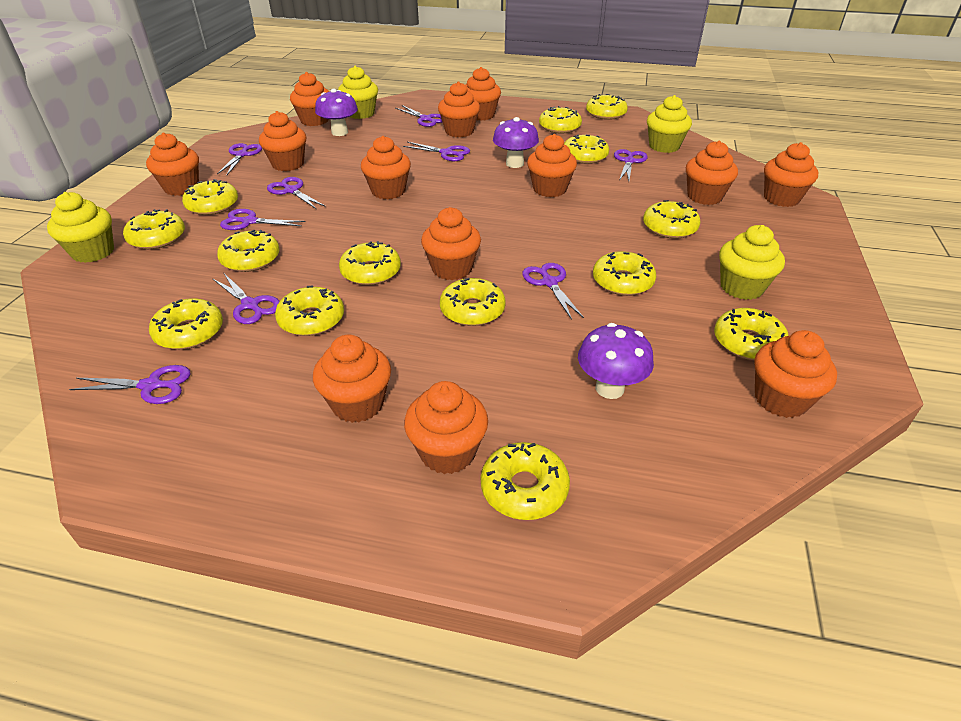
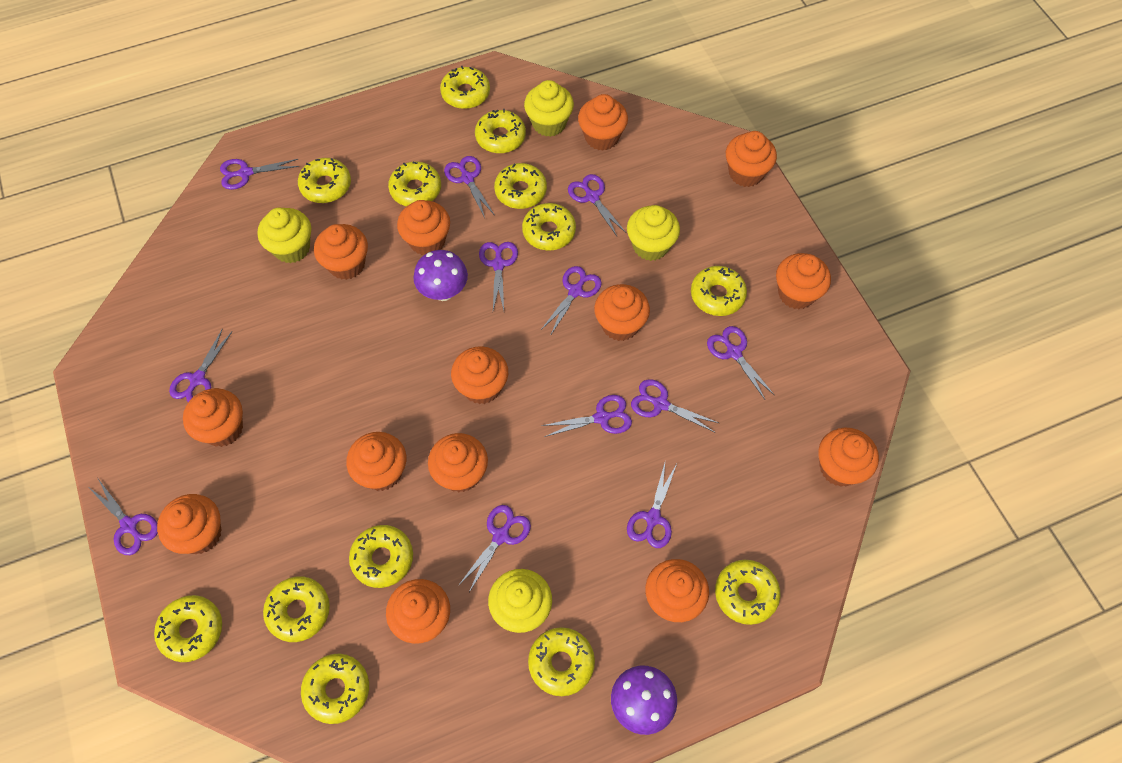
orange cupcake: [146,132,199,196] [259,111,306,171] [290,72,330,126] [313,335,391,423] [361,136,411,199] [404,381,488,474] [421,207,481,280] [438,82,480,137] [466,67,501,121] [527,134,577,197] [686,141,738,205] [754,330,837,418] [764,142,818,207] = 13 -> [157,494,222,554] [183,388,243,447] [314,224,368,280] [346,432,406,491] [386,579,450,644] [397,200,450,255] [428,433,488,492] [451,346,508,404] [578,94,628,151] [594,284,650,341] [645,559,709,622] [726,131,777,187] [776,253,831,309] [818,428,879,487] = 14
purple mushroom: [315,89,358,136] [493,117,539,168] [578,323,654,399] = 3 -> [413,250,468,301] [611,666,677,735] = 2
purple scissors: [69,365,190,404] [213,273,280,324] [217,143,262,175] [220,209,306,230] [267,177,326,209] [395,105,442,127] [403,142,470,161] [522,263,584,320] [614,149,648,181] = 9 -> [89,479,158,555] [169,328,232,402] [220,159,300,190] [444,156,494,218] [458,505,531,592] [479,242,518,310] [541,266,602,336] [541,395,632,437] [568,174,626,236] [627,459,677,548] [631,379,719,432] [707,326,774,399] = 12
yellow donut: [123,209,185,249] [149,298,223,350] [182,179,238,215] [217,230,280,272] [275,286,344,336] [339,241,401,285] [440,278,506,326] [481,442,570,520] [539,106,582,133] [564,134,609,164] [586,94,628,120] [593,251,656,296] [643,200,701,239] [714,308,789,360] = 14 -> [154,595,222,662] [263,576,330,642] [298,158,351,203] [301,654,369,724] [349,525,413,588] [388,162,441,206] [440,66,490,109] [475,109,526,153] [494,163,547,209] [522,203,576,251] [528,627,595,696] [691,266,747,316] [715,560,780,625] = 13

